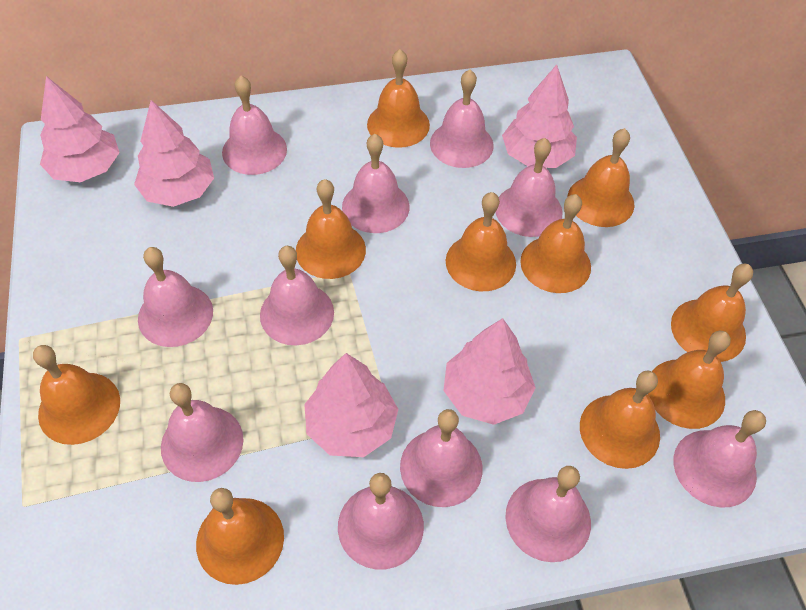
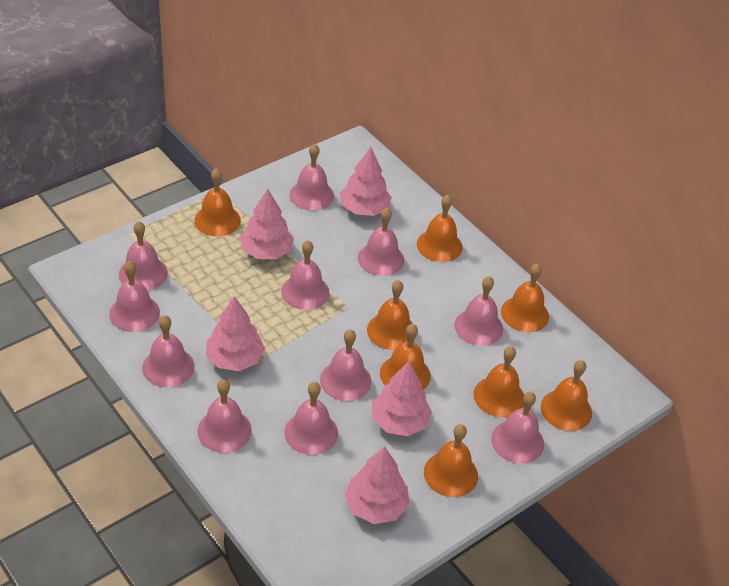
orange bell: [33,345,120,445] [196,488,284,585] [296,179,366,279] [367,49,430,148] [446,192,516,291] [520,194,591,293] [567,128,635,227] [580,370,660,469] [648,331,731,429] [671,264,753,362] = 10 -> [194,168,241,236] [367,280,416,350] [380,324,431,390] [417,195,463,262] [424,424,478,497] [473,346,524,417] [501,263,549,332] [541,360,592,431] = 8

